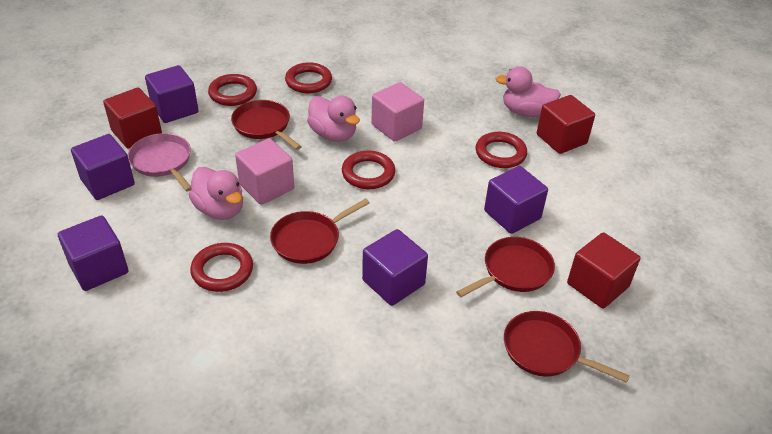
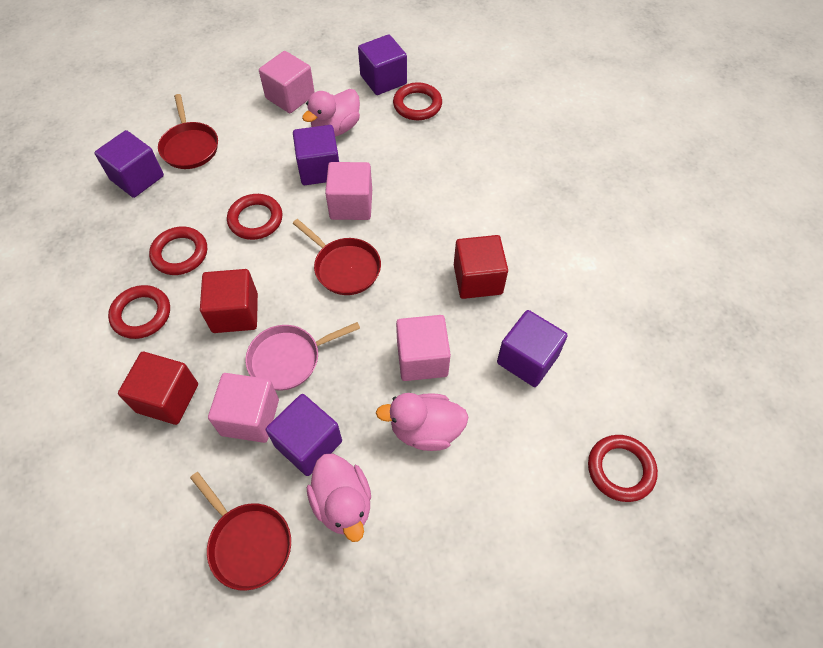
pink cube: [235,138,294,205] [371,82,424,142] = 2 -> [208,373,279,443] [259,51,315,113] [325,162,372,220] [396,315,451,381] = 4
red pan: [231,100,302,150] [270,198,369,264] [456,237,555,297] [504,311,630,383] = 4 -> [158,94,218,169] [190,472,291,591] [292,219,381,295] = 3

